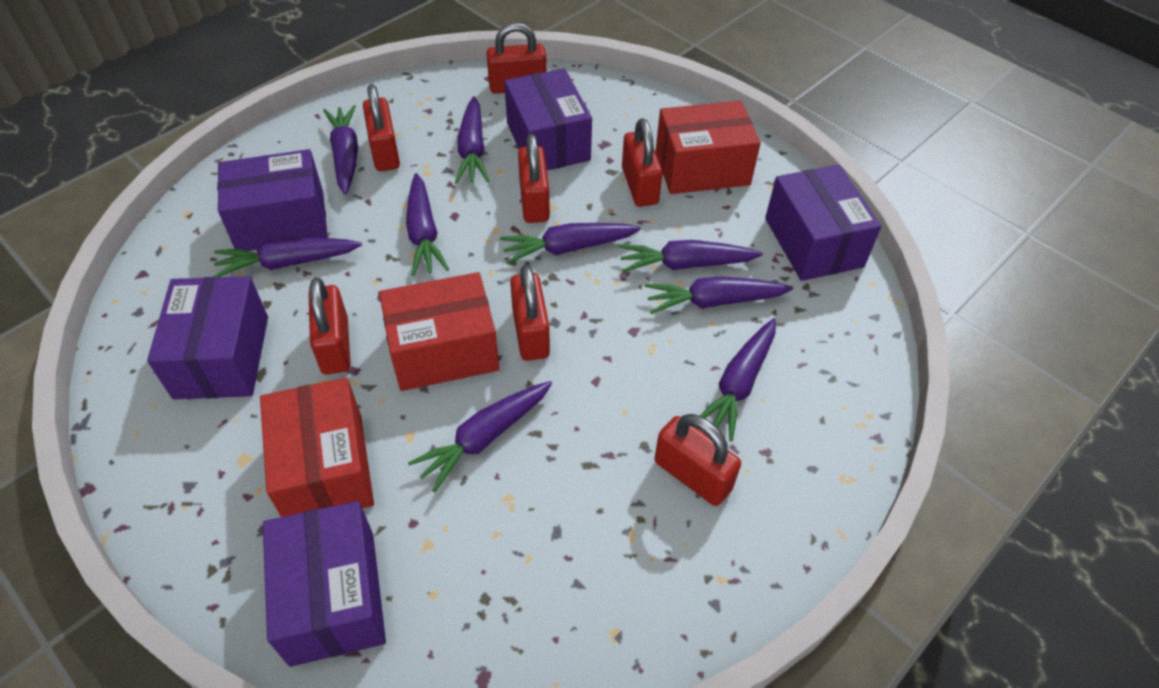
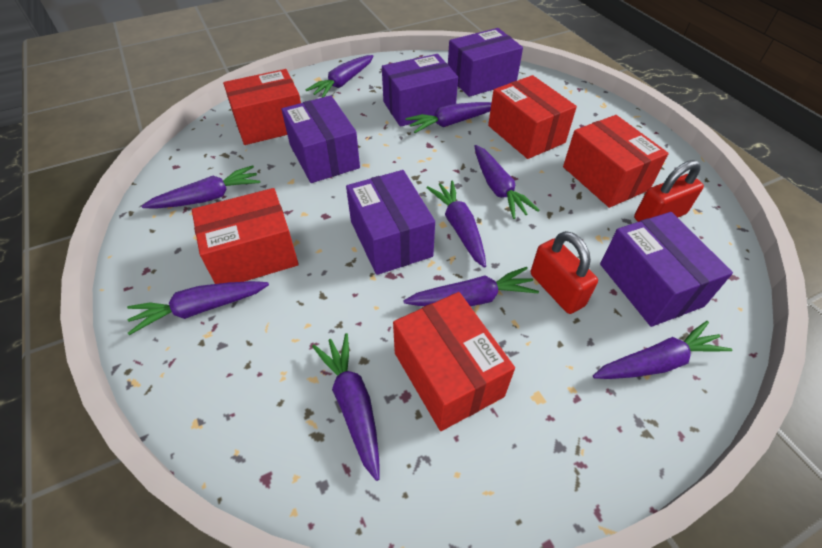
red box: [260,378,374,517] [379,272,499,391] [656,100,761,194] = 3 -> [192,188,299,284] [223,69,301,145] [393,292,515,431] [488,75,577,159] [563,115,669,208] = 5
red padlock: [309,277,351,375] [363,84,400,171] [486,23,547,94] [510,265,550,361] [518,134,550,223] [622,118,663,207] [654,414,741,506] = 7 -> [531,231,598,314] [634,160,704,222] = 2

